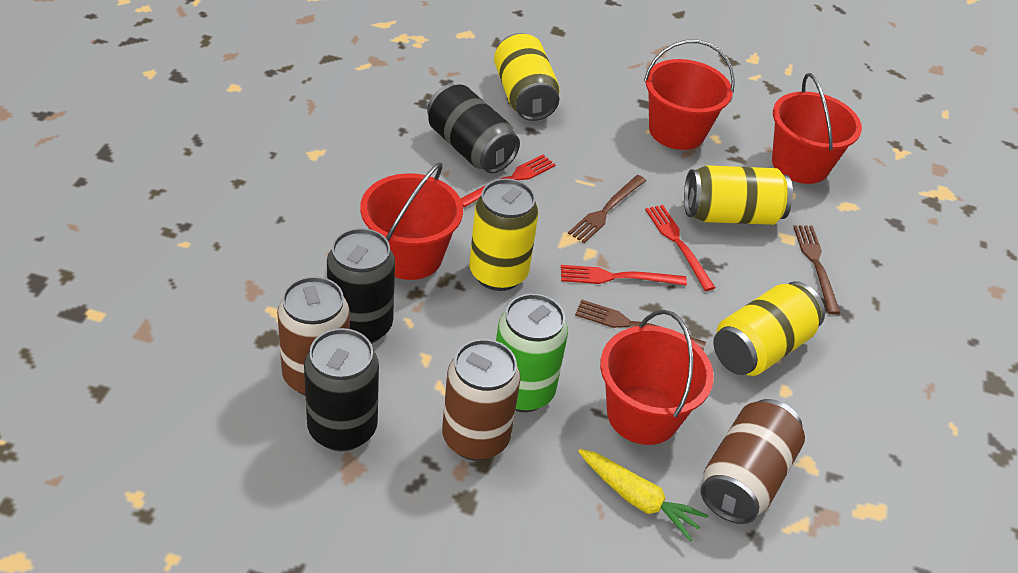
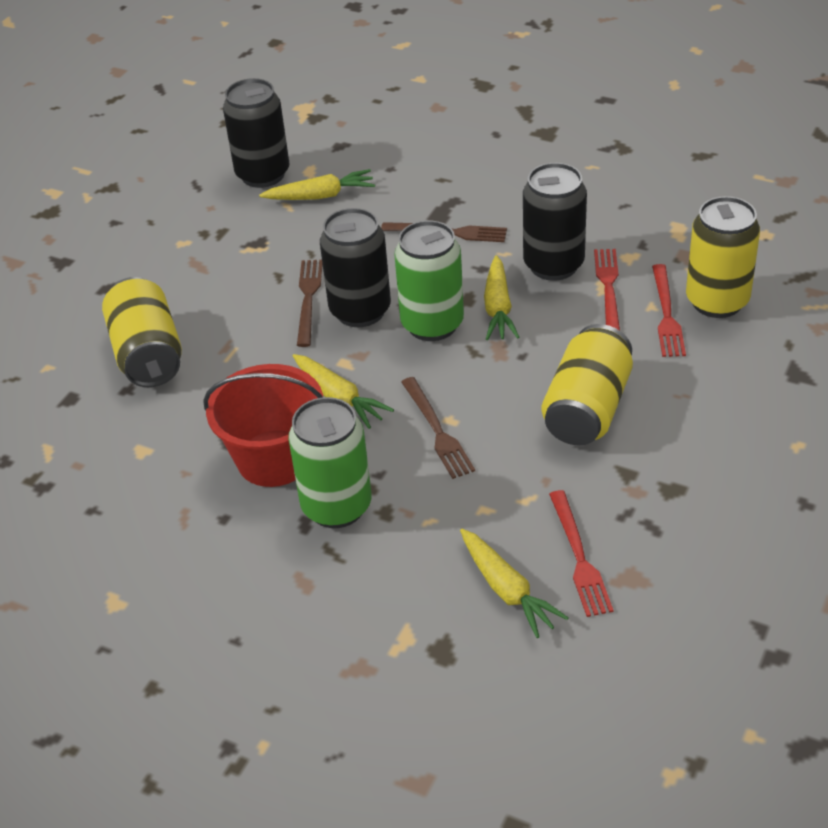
brown can: [277,276,350,396] [442,339,521,461] [701,399,805,524] = 3 -> none = 0
green can: [496,294,568,412] = 1 -> [288,397,372,528] [394,220,464,341] = 2
red bucket: [360,162,463,280] [600,310,714,445] [644,40,735,150] [772,73,862,184] = 4 -> [203,364,323,487] = 1
yellow can: [469,179,538,291] [494,33,560,121] [684,165,793,225] [713,281,825,376] = 4 -> [102,277,182,387] [542,324,633,445] [686,196,760,318] = 3
yellow carrot: [578,449,708,541] = 1 -> [259,169,375,200] [293,354,394,429] [460,529,569,638] [484,255,519,340] = 4

